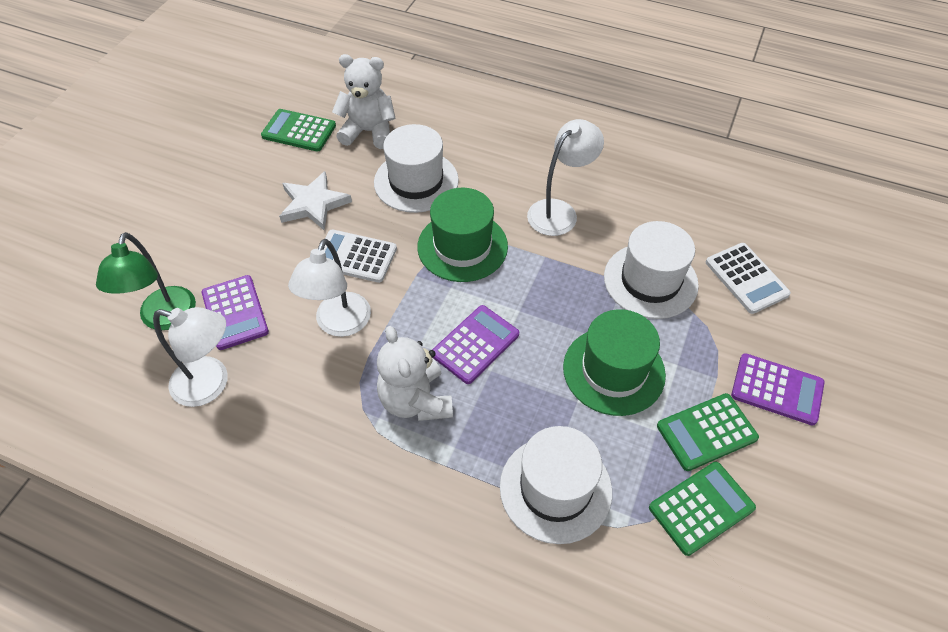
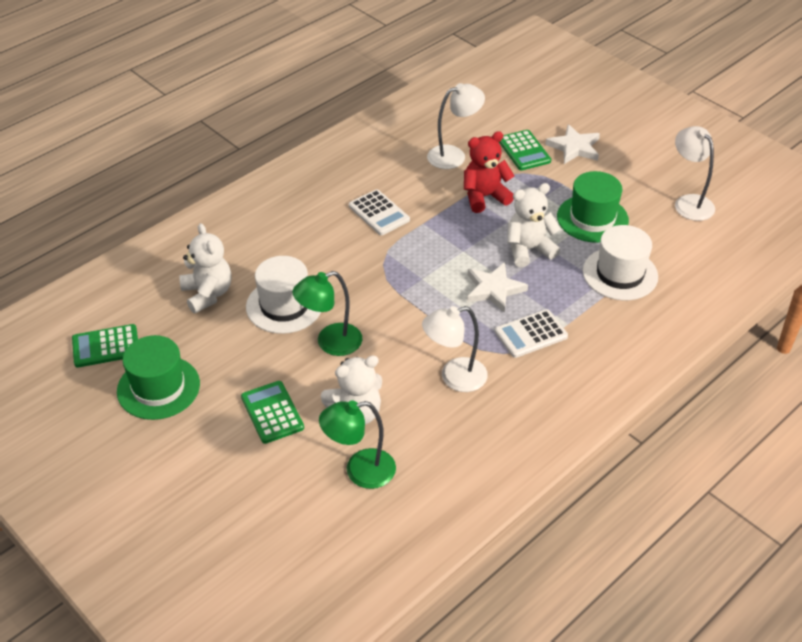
green lamp: [96,232,196,330] = 1 -> [292,271,362,356] [319,400,396,489] = 2
purple calculator: [202,275,269,350] [432,305,519,384] [731,353,825,426] = 3 -> none = 0
red teddy bear: none = 0 -> [464,131,515,213] = 1
white hat: [374,124,459,213] [500,426,612,544] [604,221,699,319] = 3 -> [246,256,321,334] [583,225,658,300] = 2
white star: [279,171,352,231] = 1 -> [467,262,528,313] [545,124,600,164] = 2
white teddy bear: [332,54,396,149] [377,326,453,421] = 2 -> [179,223,232,314] [321,355,382,425] [507,183,561,267] = 3

